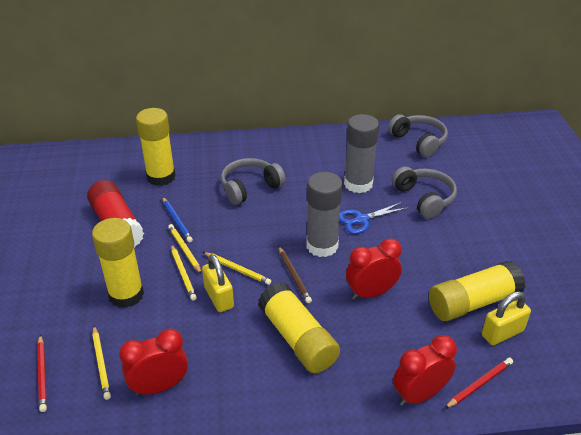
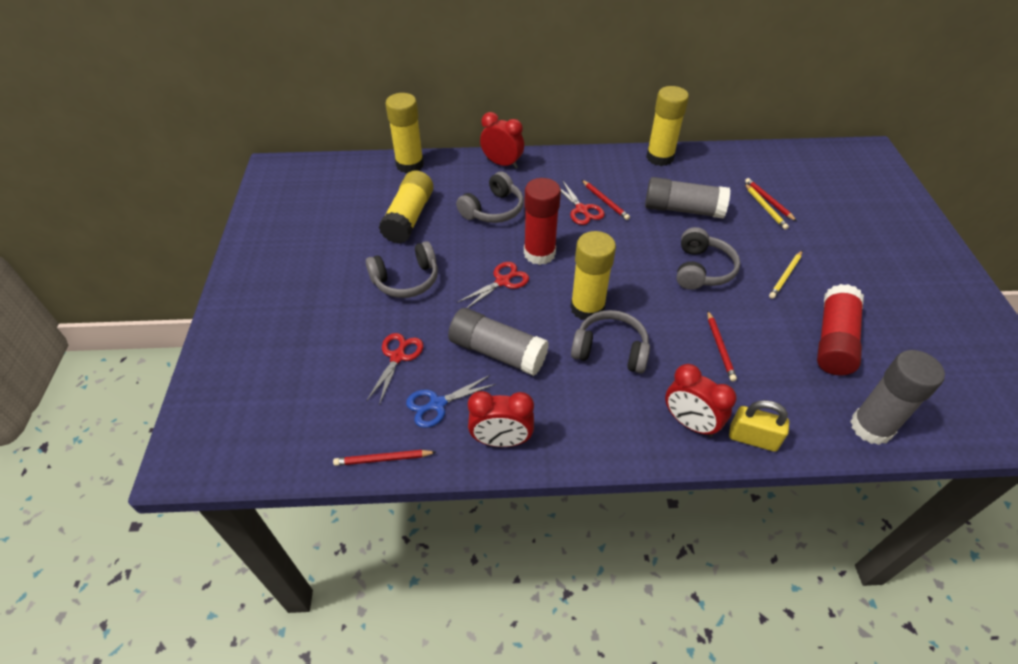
blue pencil: [162,197,193,242] = 1 -> none = 0
brown pencil: [279,247,312,303] = 1 -> none = 0
grey glue stick: [306,172,343,257] [344,114,379,193] = 2 -> [448,308,549,376] [645,177,730,218] [850,350,945,445] = 3
grey headphones: [221,158,286,205] [388,114,448,157] [392,166,457,219] = 3 -> [366,241,438,298] [456,172,524,223] [571,310,650,373] [676,227,740,290] = 4
red glue stick: [87,180,144,248] = 1 -> [524,178,561,265] [817,284,864,376] = 2
red pencil: [37,335,47,412] [444,358,513,409] = 2 -> [333,450,436,466] [582,180,630,220] [707,311,737,382] [745,178,797,221] = 4
red scissors: none = 0 -> [366,333,423,405] [457,262,529,308] [560,180,605,225] = 3
yellow padlock: [202,254,234,312] [482,291,531,345] = 2 -> [729,400,789,451] = 1
yellow pencil: [92,326,111,400] [168,224,202,274] [171,244,197,301] [203,252,271,285] = 4 -> [745,183,789,230] [769,251,802,299] = 2

